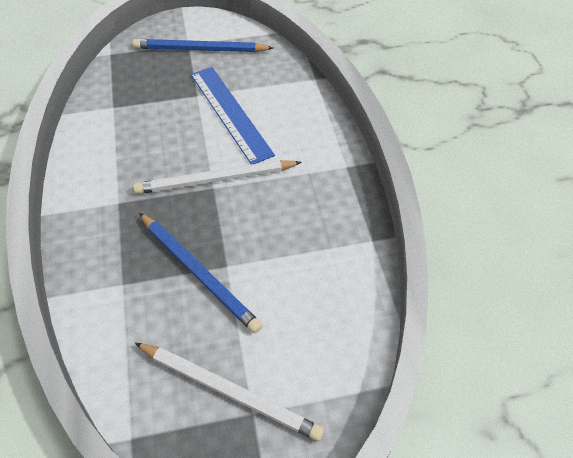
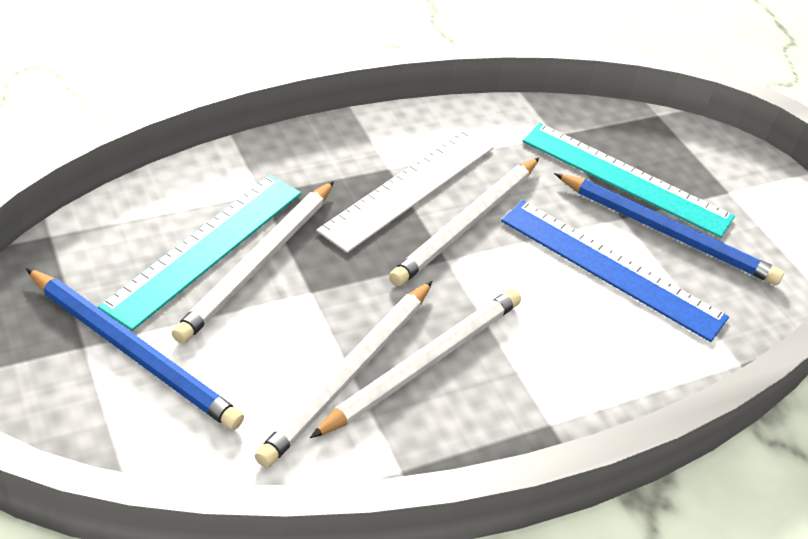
turquoise ruler: none = 0 -> [98,175,301,331] [523,123,735,238] = 2
white pencil: [133,160,302,194] [135,343,324,441] = 2 -> [172,181,334,344] [255,281,432,468] [310,289,521,438] [389,158,539,286] = 4
white ruler: none = 0 -> [317,129,494,253] = 1

